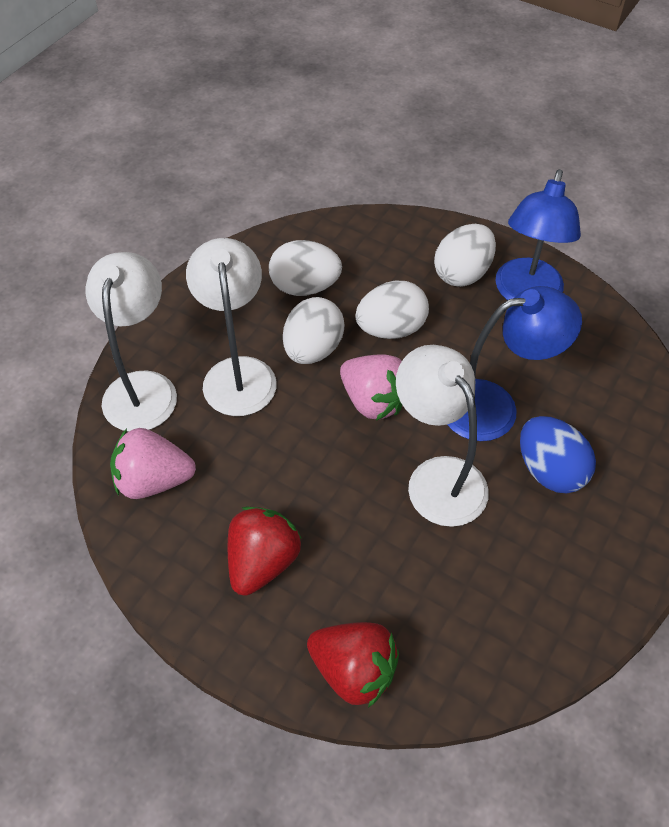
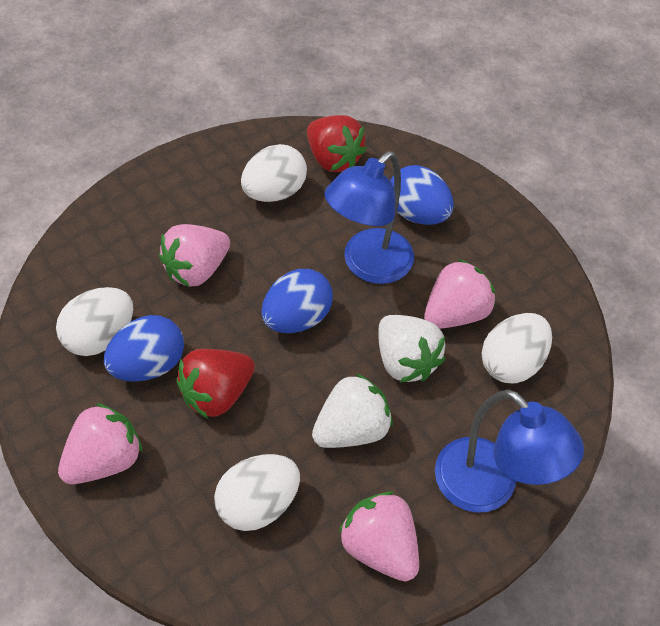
blue egg: [520,416,596,493] = 1 -> [104,315,184,382] [261,269,333,333] [390,165,454,225] = 3
pink strawberry: [110,428,196,499] [340,354,403,421] = 2 -> [58,403,143,484] [159,224,230,287] [338,491,419,581] [424,259,495,329] = 4
white lamp: [86,252,177,432] [186,238,277,416] [396,345,489,527] = 3 -> none = 0
white strawberry: none = 0 -> [312,373,393,448] [378,315,445,383] = 2

